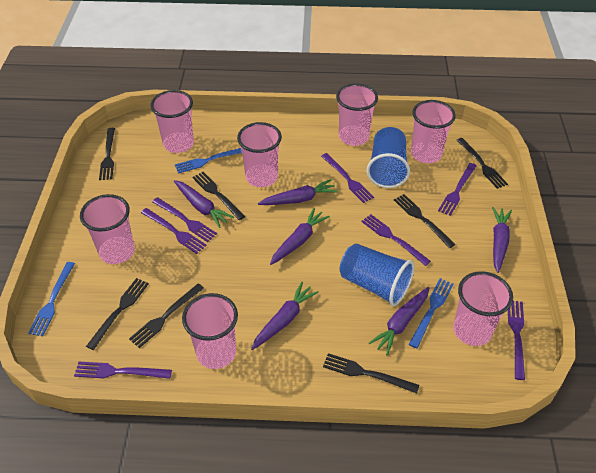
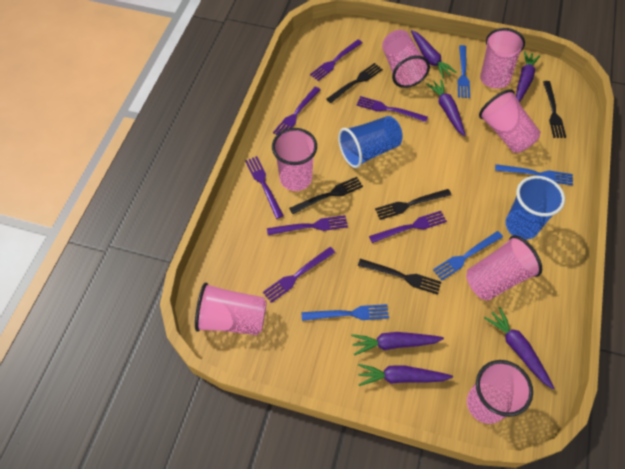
black fork: [86,278,149,350] [99,128,115,180] [129,283,204,348] [192,172,245,220] [323,353,419,394] [394,194,456,248] [457,138,508,189] = 7 -> [289,177,363,214] [326,63,383,103] [358,259,441,295] [375,189,451,220] [543,81,566,138] = 5
blue fork: [28,262,75,336] [175,148,242,174] [409,278,454,348] = 3 -> [302,304,389,321] [433,231,503,281] [458,45,470,98] [495,164,573,185] = 4

